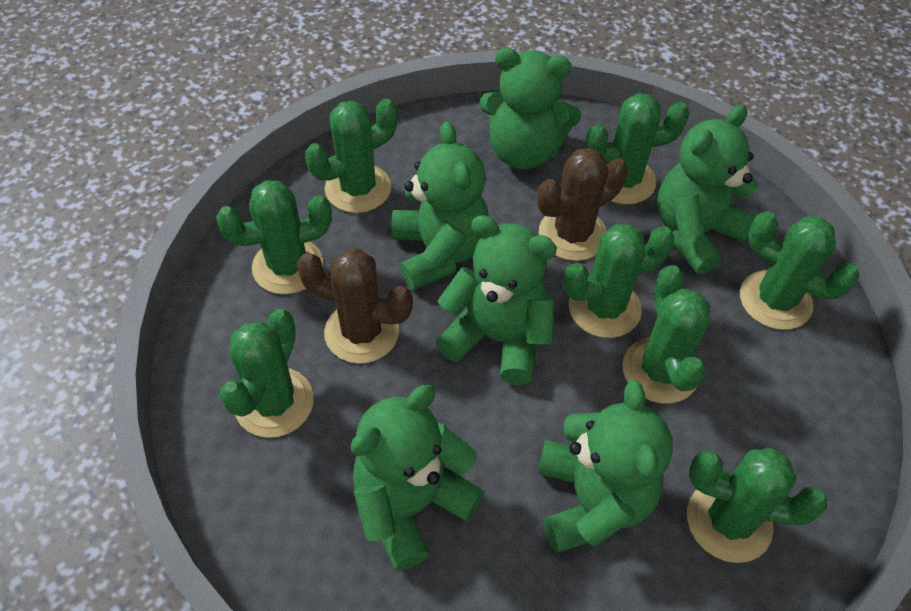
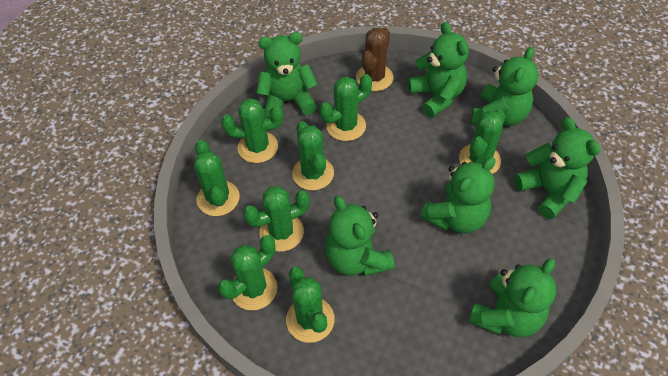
brown cactus: [297,248,413,364] [538,148,628,261] = 2 -> [356,28,393,91] = 1
green teddy bear: [351,385,484,571] [391,121,489,291] [436,215,557,385] [479,48,581,170] [538,380,673,553] [657,105,759,275] = 6 -> [257,32,318,117] [325,196,395,276] [408,22,469,118] [420,157,496,233] [468,258,556,338] [471,47,538,126] [514,117,600,220] = 7

